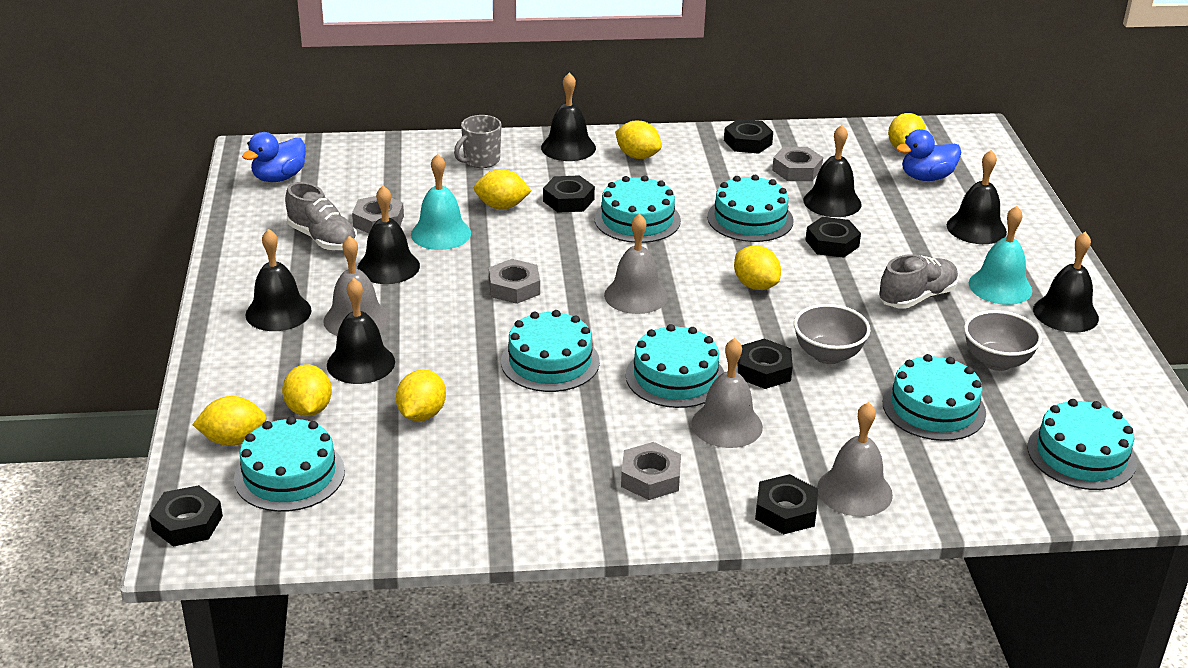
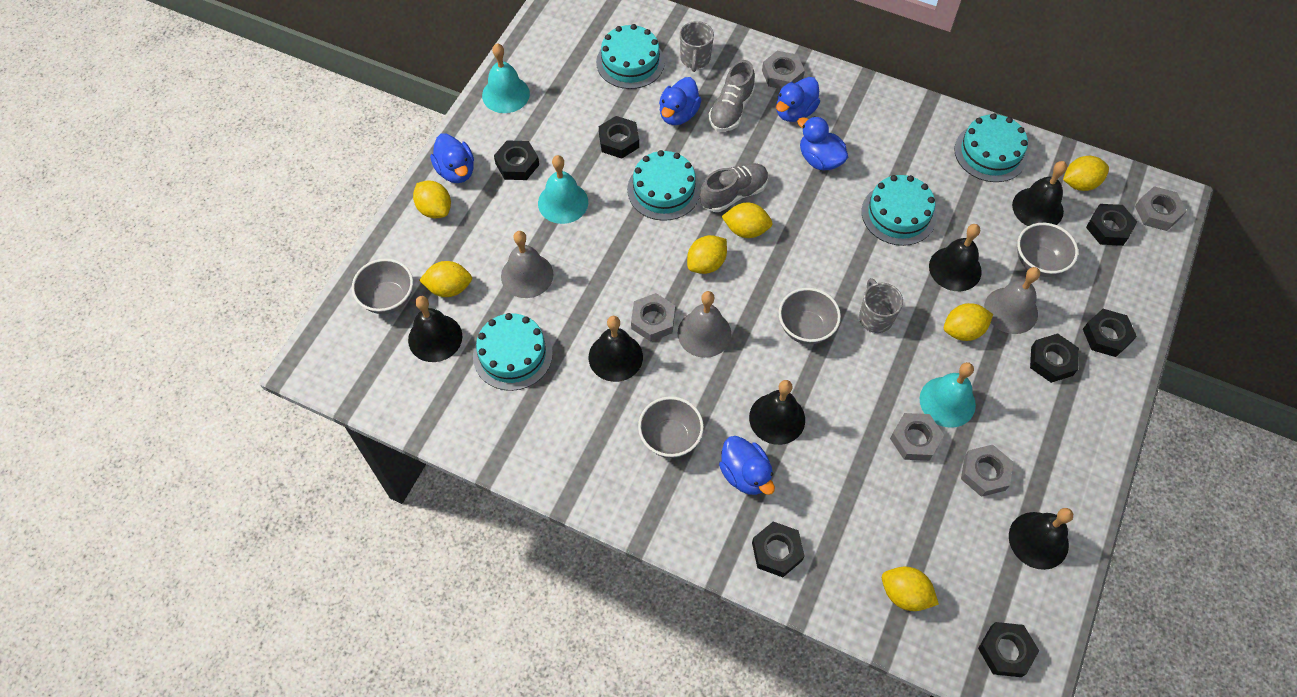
black bell: [245,229,312,331] [327,278,395,384] [357,186,420,284] [541,72,596,161] [804,125,862,217] [947,150,1007,244] [1033,232,1099,333] = 7 -> [408,296,462,362] [589,316,643,382] [749,380,805,445] [929,224,982,291] [1009,508,1073,570] [1012,161,1067,226] = 6
black nut: [149,485,223,547] [543,175,595,213] [724,119,773,154] [738,339,793,389] [755,474,818,534] [805,217,861,258] = 6 -> [494,140,539,180] [599,116,639,159] [752,522,805,577] [978,622,1039,677] [1030,333,1079,383] [1083,309,1137,357] [1086,204,1137,246] = 7
blue duck: [242,132,306,182] [896,129,961,181] = 2 -> [430,134,474,183] [659,77,702,125] [719,436,775,495] [776,77,820,122] [797,116,848,170] = 5
grey bell: [323,236,389,336] [604,213,668,314] [691,338,763,448] [817,402,893,517] = 4 -> [501,231,553,298] [678,291,731,358] [984,267,1040,334] = 3
grey bowl: [794,304,870,364] [964,310,1042,371] = 2 -> [352,258,413,314] [638,397,704,458] [778,288,841,344] [1017,223,1078,277] = 4
grey mug: [454,115,502,168] = 1 -> [680,21,714,72] [859,278,903,333] = 2
grey nut: [352,196,404,233] [489,259,540,304] [621,442,681,500] [772,147,823,181] = 4 -> [631,293,675,342] [762,51,805,89] [890,413,944,461] [961,445,1013,497] [1135,186,1187,231] = 5
turquoise bell: [411,154,471,250] [969,206,1032,305] = 2 -> [482,43,530,113] [538,155,588,224] [920,362,976,428] = 3
turquoise cake: [234,416,345,512] [501,310,600,392] [594,175,681,243] [626,324,724,408] [707,175,794,242] [883,354,986,441] [1027,399,1137,490] = 7 -> [473,313,553,391] [596,24,665,89] [627,150,701,221] [862,175,936,246] [955,113,1028,182] = 5

